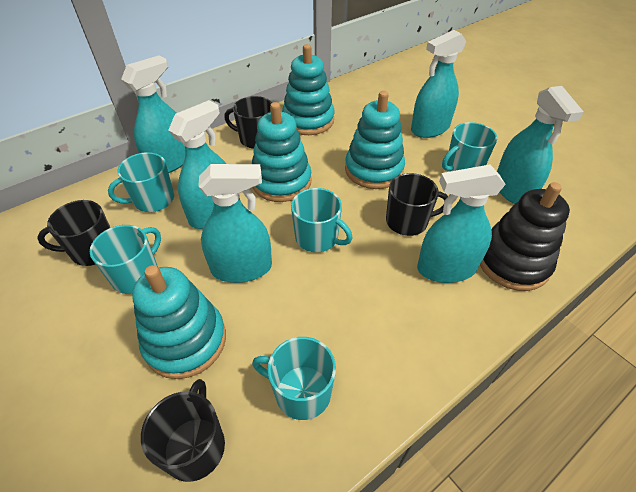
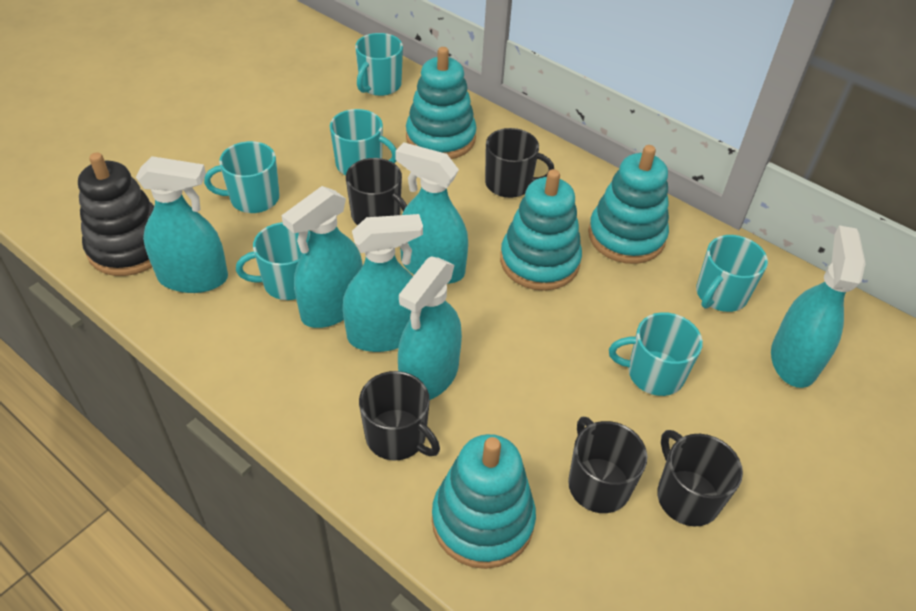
black mug: [37,200,110,266] [141,379,225,482] [224,96,272,149] [386,173,448,236] = 4 -> [346,158,407,225] [359,371,440,461] [485,128,554,198] [568,417,647,513] [657,430,743,527] = 5
turquoise mug: [90,225,161,294] [108,152,174,212] [252,337,336,420] [291,188,352,252] [442,122,497,171] = 5 -> [204,141,280,213] [236,222,310,300] [330,109,397,175] [355,33,403,96] [609,312,703,396] [696,235,768,312] = 6

